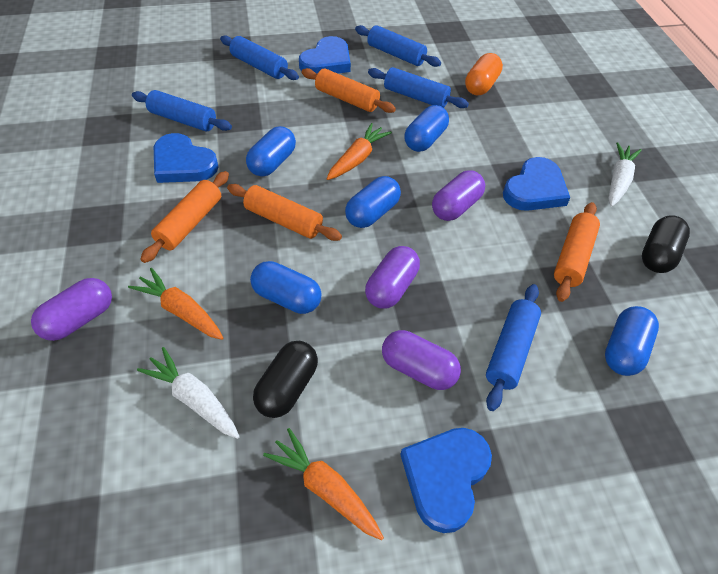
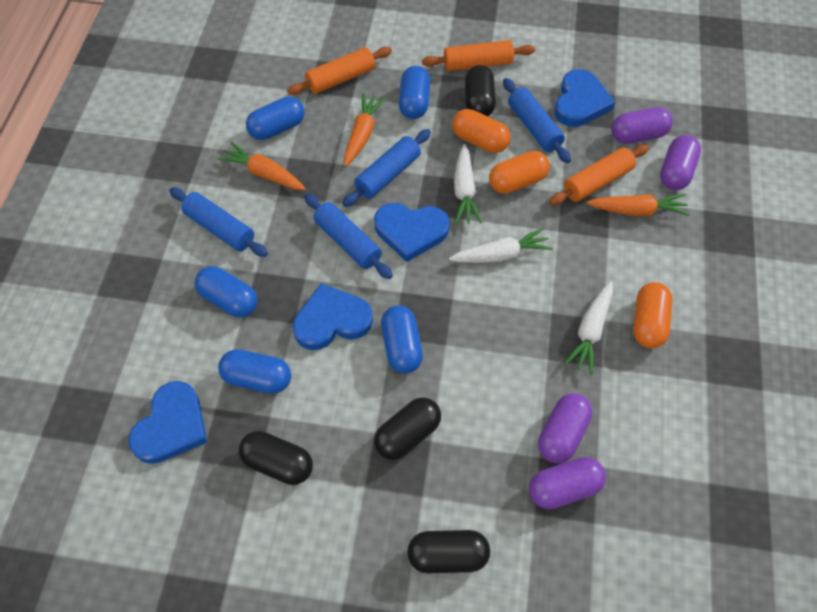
black capsule: [253,341,318,418] [642,215,690,273] = 2 -> [239,431,313,485] [374,397,441,460] [407,530,490,573] [465,65,496,116] = 4
blue rolling pin: [132,90,232,131] [220,35,299,80] [355,25,441,67] [368,67,469,108] [486,284,541,411] = 5 -> [169,187,268,257] [304,194,393,279] [342,129,431,207] [503,78,571,163] = 4
orange capsule: [465,53,503,95] = 1 -> [452,109,511,153] [489,151,550,194] [633,282,673,348] = 3
orange rolling pin: [140,171,229,263] [227,184,342,241] [301,68,396,113] [554,202,600,302] = 4 -> [287,47,392,95] [422,40,535,71] [549,144,649,205] = 3
white carrot: [137,347,240,439] [608,142,642,207] = 2 -> [449,227,553,263] [454,144,482,224] [564,281,613,375] = 3

